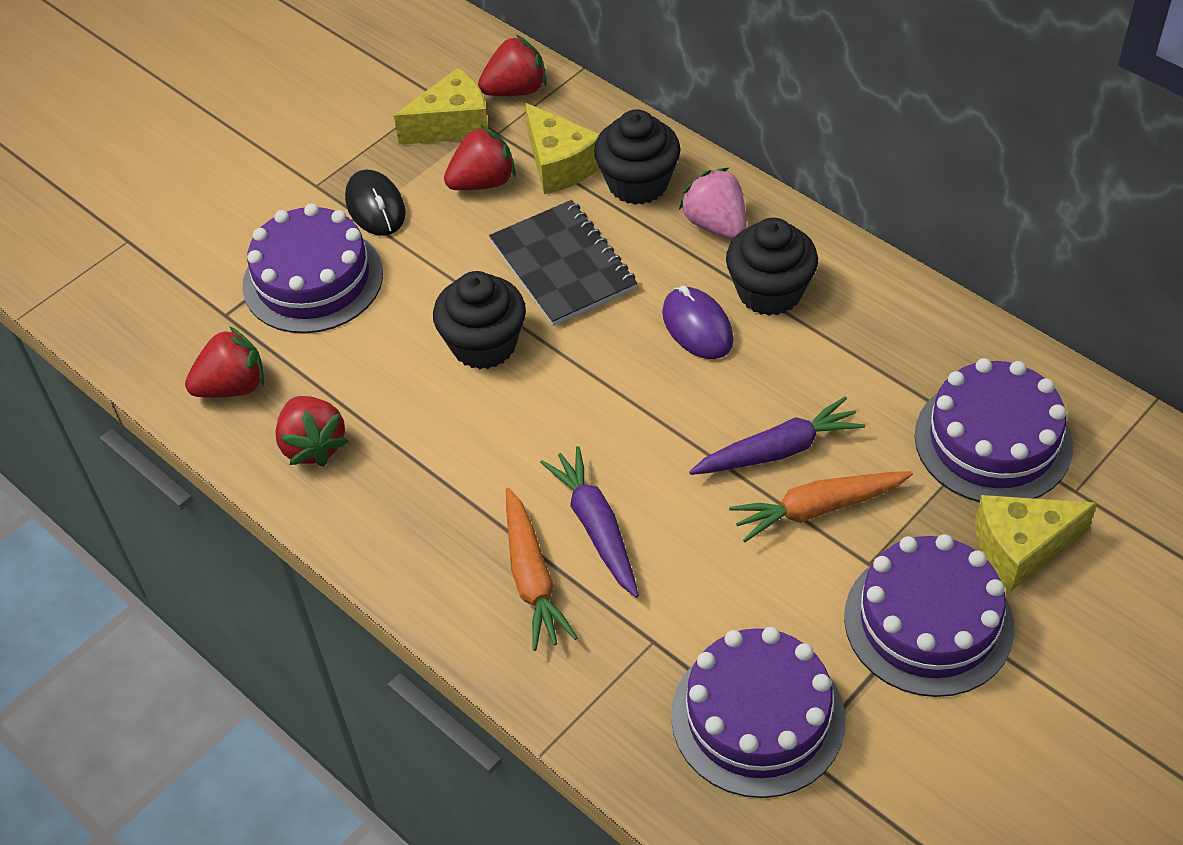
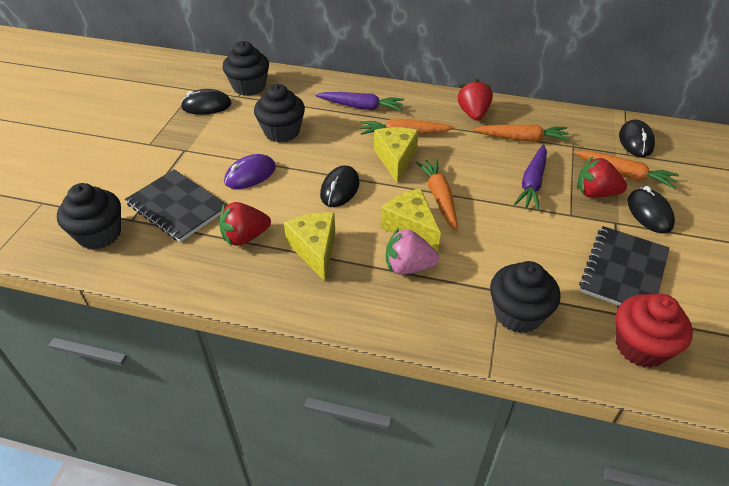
black cupcake: [433,271,526,369] [594,109,681,205] [726,218,818,316] = 3 -> [57,183,121,250] [223,41,269,96] [254,84,305,143] [490,261,561,333] = 4
black mouse: [345,170,406,236] = 1 -> [181,89,231,115] [320,165,360,207] [619,120,655,157] [628,186,675,233] = 4
black notebook: [489,200,637,326] = 1 -> [125,169,228,242] [579,226,669,306] = 2
orange carrot: [506,488,578,651] [729,471,913,542] = 2 -> [360,119,455,135] [415,158,458,231] [473,124,571,142] [573,151,679,189] = 4
purple cake: [243,203,383,333] [671,627,845,798] [844,534,1014,697] [915,358,1073,502] = 4 -> none = 0
red cupcake: none = 0 -> [616,294,693,368] = 1
red strawberry: [185,326,264,398] [275,396,348,467] [444,125,516,190] [478,35,547,96] = 4 -> [219,202,271,246] [458,79,493,121] [577,157,627,198] = 3

